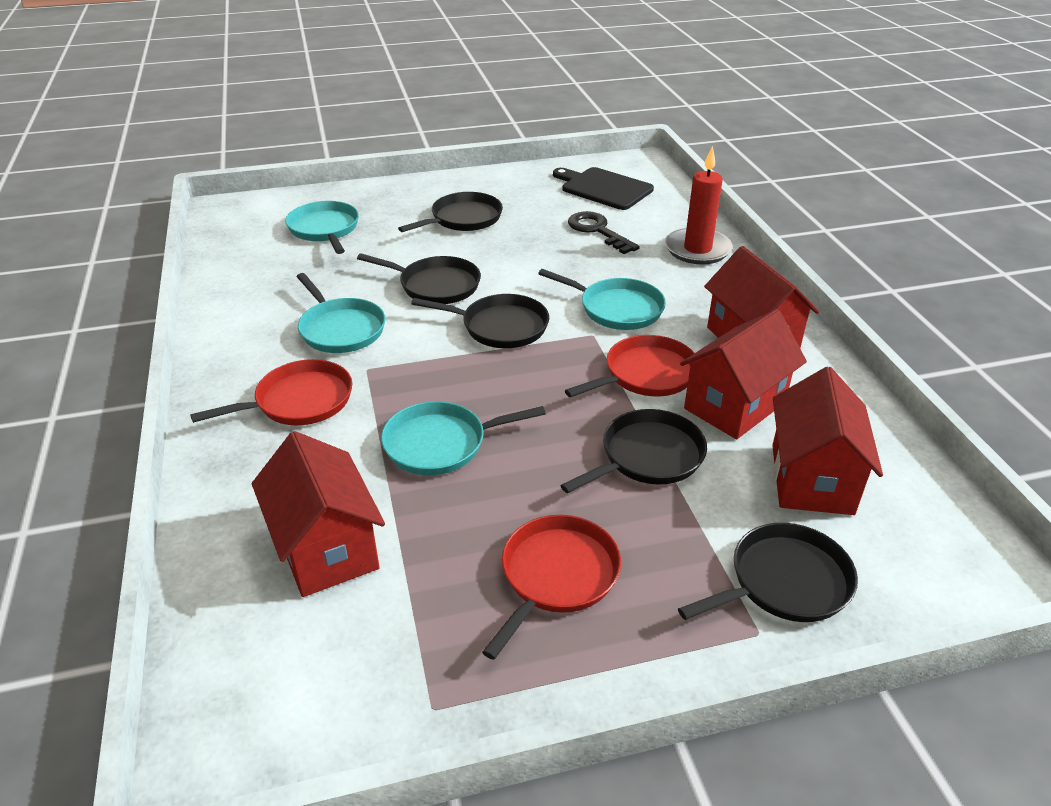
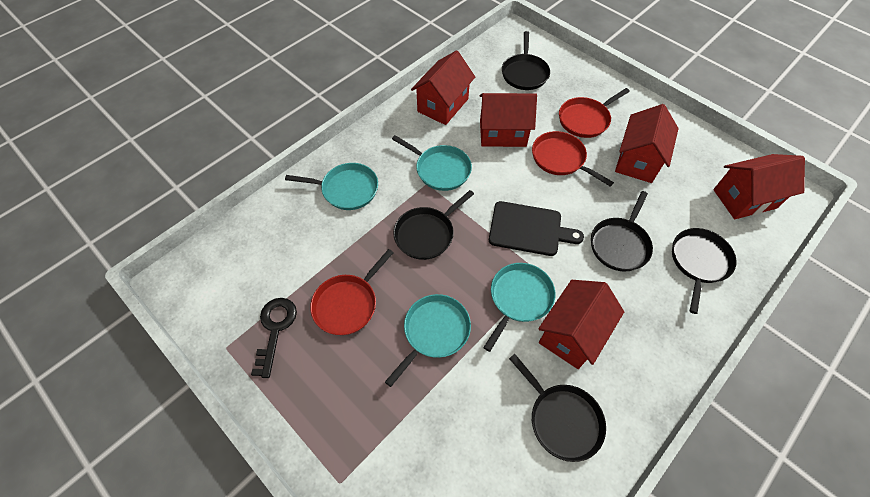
red candle: [665,146,733,265] = 1 -> none = 0
red house: [252,431,385,597] [680,309,807,439] [704,246,819,348] [772,367,883,515] = 4 -> [411,50,475,125] [480,93,537,147] [538,280,624,369] [615,104,679,183] [713,154,805,219] = 5

